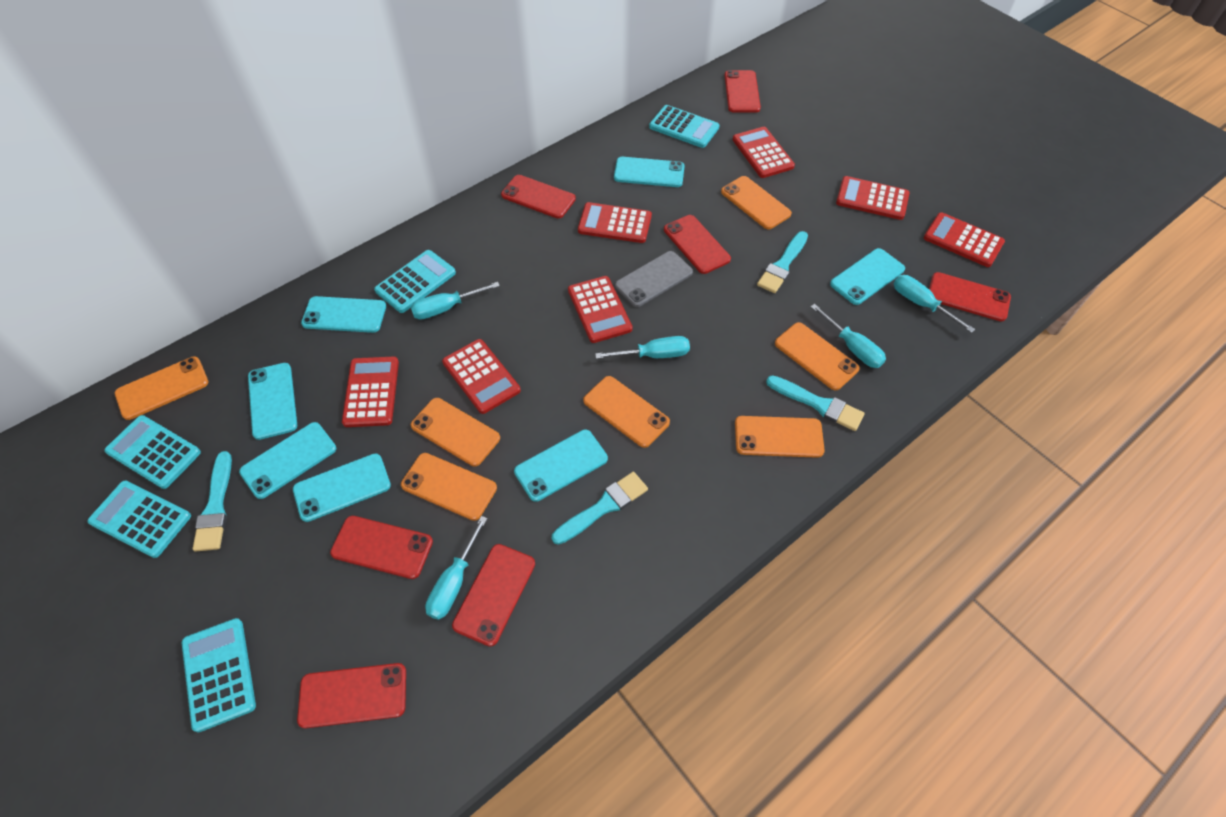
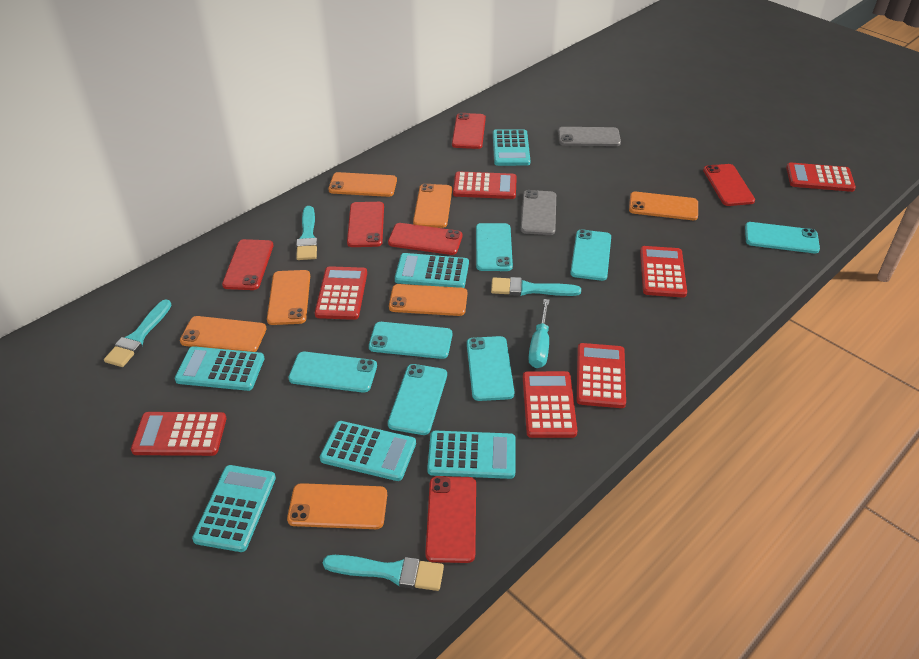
grey phone: [615,251,693,307] = 1 -> [521,190,556,235] [558,127,621,146] = 2
red phone: [297,663,406,728] [330,516,433,579] [452,544,535,647] [501,175,576,218] [664,215,731,274] [724,70,761,113] [929,272,1011,321] = 7 -> [222,239,273,290] [347,202,384,247] [388,223,462,255] [426,476,476,563] [452,113,486,149] [703,164,755,206] = 6
turquoise calculator: [87,480,191,558] [104,415,201,489] [182,618,256,732] [374,250,456,313] [649,105,719,148] = 5 -> [175,346,264,391] [192,465,276,552] [320,421,416,481] [395,253,469,288] [427,431,516,479] [493,129,530,166] = 6
turquoise screwdriver: [411,282,500,319] [425,516,487,620] [595,336,690,359] [811,304,886,368] [894,275,975,333] = 5 -> [528,299,550,368] = 1

